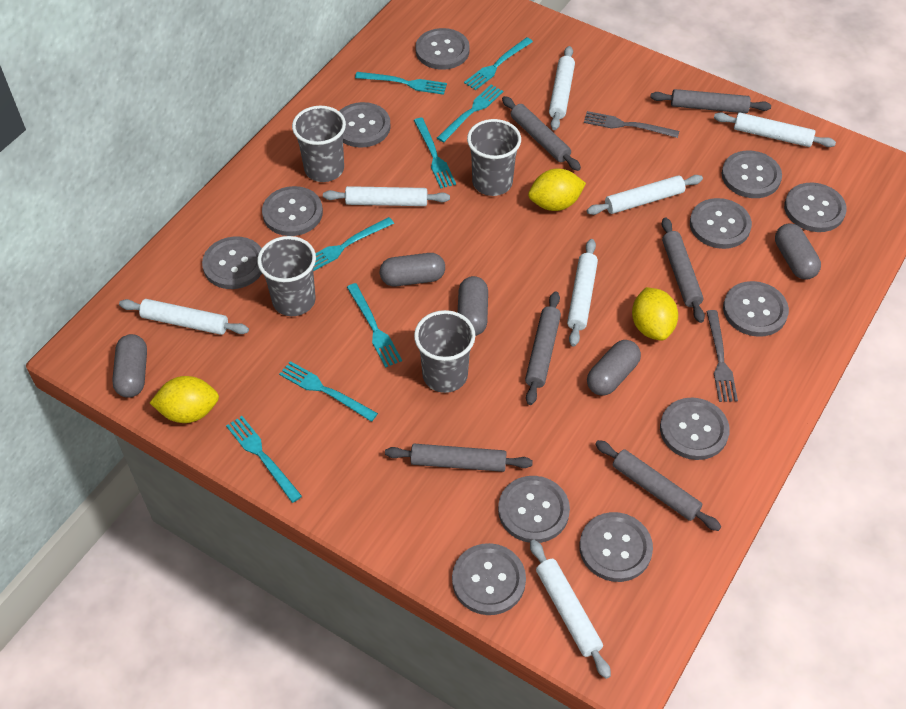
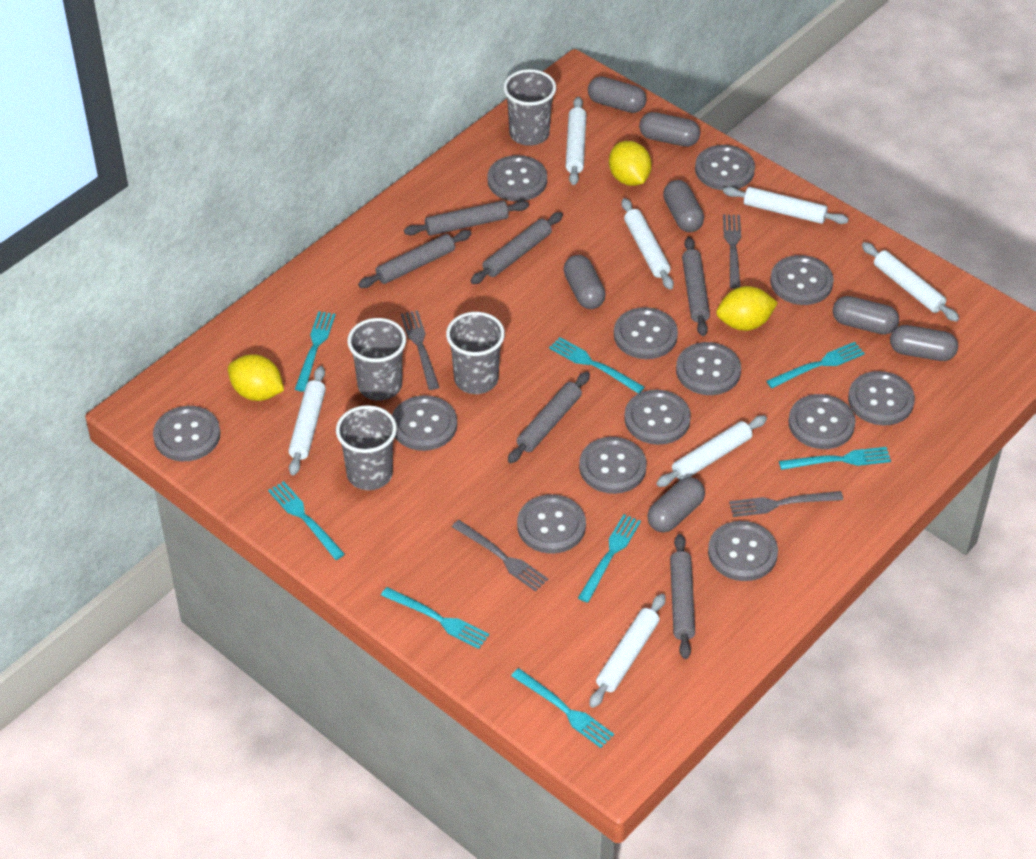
grey button: [202,237,262,289] [262,186,323,236] [339,102,391,148] [415,28,470,70] [452,543,526,615] [498,476,570,543] [579,512,653,582] [660,397,730,460] [690,198,752,249] [722,151,782,198] [723,281,789,337] [784,182,847,232] = 12 -> [153,406,220,461] [392,395,457,451] [487,155,547,202] [517,494,586,554] [579,437,647,494] [614,307,678,359] [624,390,691,445] [676,342,741,395] [695,145,755,190] [708,521,778,581] [770,255,834,305] [788,394,856,449] [848,371,915,425] = 13
grey capsule: [112,334,147,398] [380,253,445,286] [458,276,488,336] [587,340,641,396] [775,224,821,280] = 5 -> [563,255,606,309] [588,76,646,113] [639,112,700,147] [647,477,705,532] [663,180,704,232] [833,296,899,335] [890,325,958,361] = 7
grey fork: [584,111,679,138] [706,310,738,402] = 2 -> [401,310,439,390] [452,520,548,592] [723,215,741,289] [729,491,843,517] = 4

